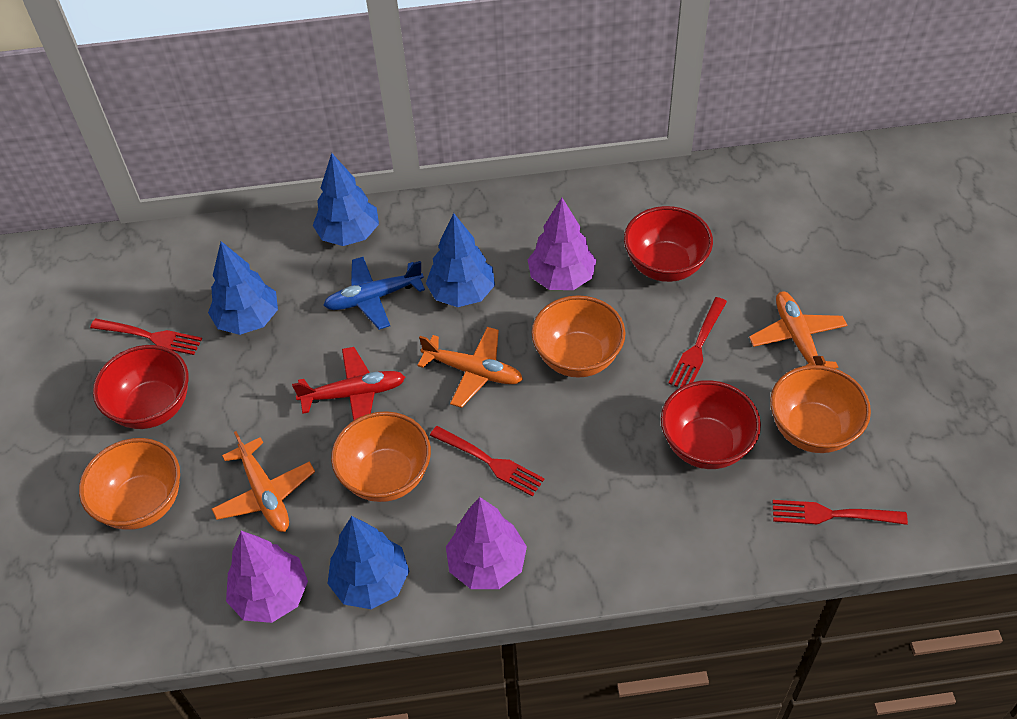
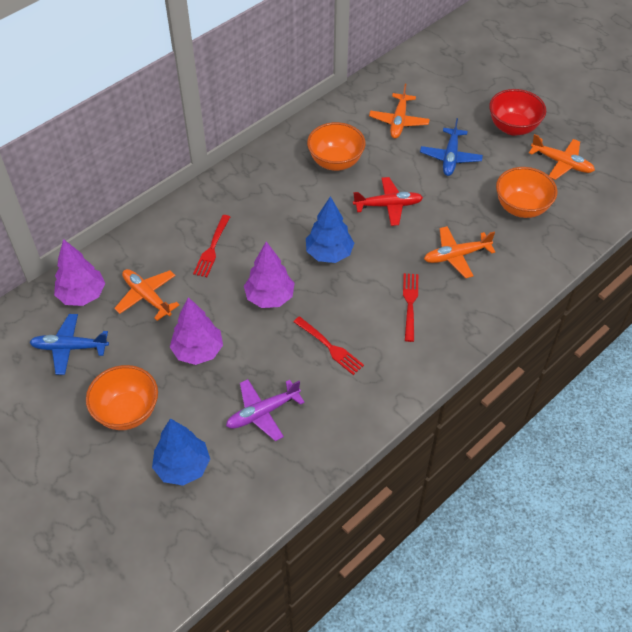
blue plane: [323,257,425,330] = 1 -> [30,314,109,375] [420,118,483,176] = 2
blue tree: [208,241,278,335] [313,153,379,246] [327,516,409,609] [426,213,495,307] = 4 -> [152,418,210,486] [306,196,354,263] = 2
orange bowl: [79,438,180,530] [331,411,431,502] [531,295,626,378] [770,365,871,453] = 4 -> [86,365,158,430] [307,122,366,171] [496,167,557,218] = 3
orange plane: [212,431,315,532] [417,327,523,408] [749,291,847,369] = 3 -> [114,269,179,321] [369,84,430,139] [424,226,495,278] [529,134,595,180] = 4
purple plane: none = 0 -> [226,379,305,441] = 1
red bowl: [93,345,188,429] [624,206,713,282] [661,380,761,469] = 3 -> [489,89,546,136] = 1
red fork: [90,319,202,355] [430,426,545,497] [669,297,727,387] [773,500,908,525] = 4 -> [193,215,230,277] [294,316,364,375] [403,273,418,342] = 3

